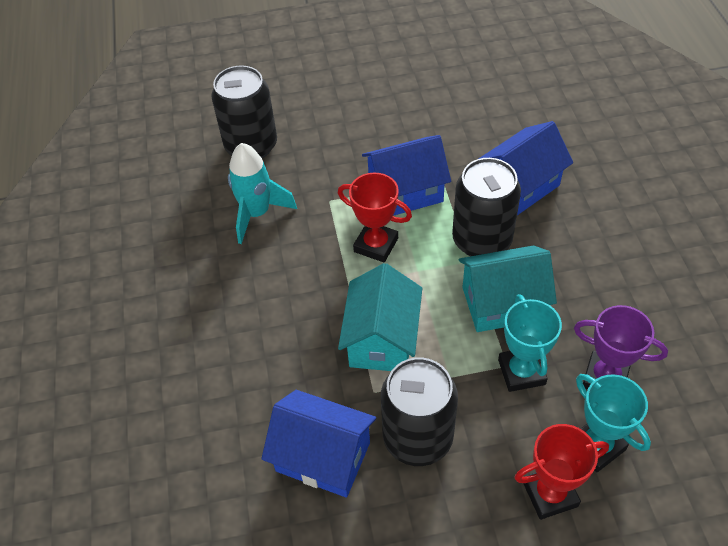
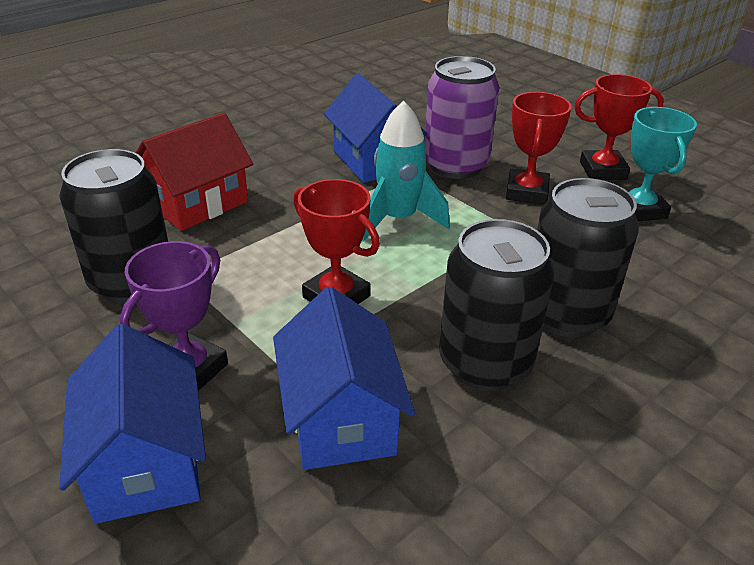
purple can: none = 0 -> [424,56,499,179] = 1
red house: none = 0 -> [136,112,253,231] = 1
red trophy: [338,173,412,262] [514,424,609,520] = 2 -> [293,179,380,304] [506,92,572,204] [574,74,664,180] = 3
turquoise house: [338,263,422,371] [459,246,557,332] = 2 -> none = 0
turquoise trophy: [498,294,562,392] [576,374,651,472] = 2 -> [624,107,697,221] = 1

